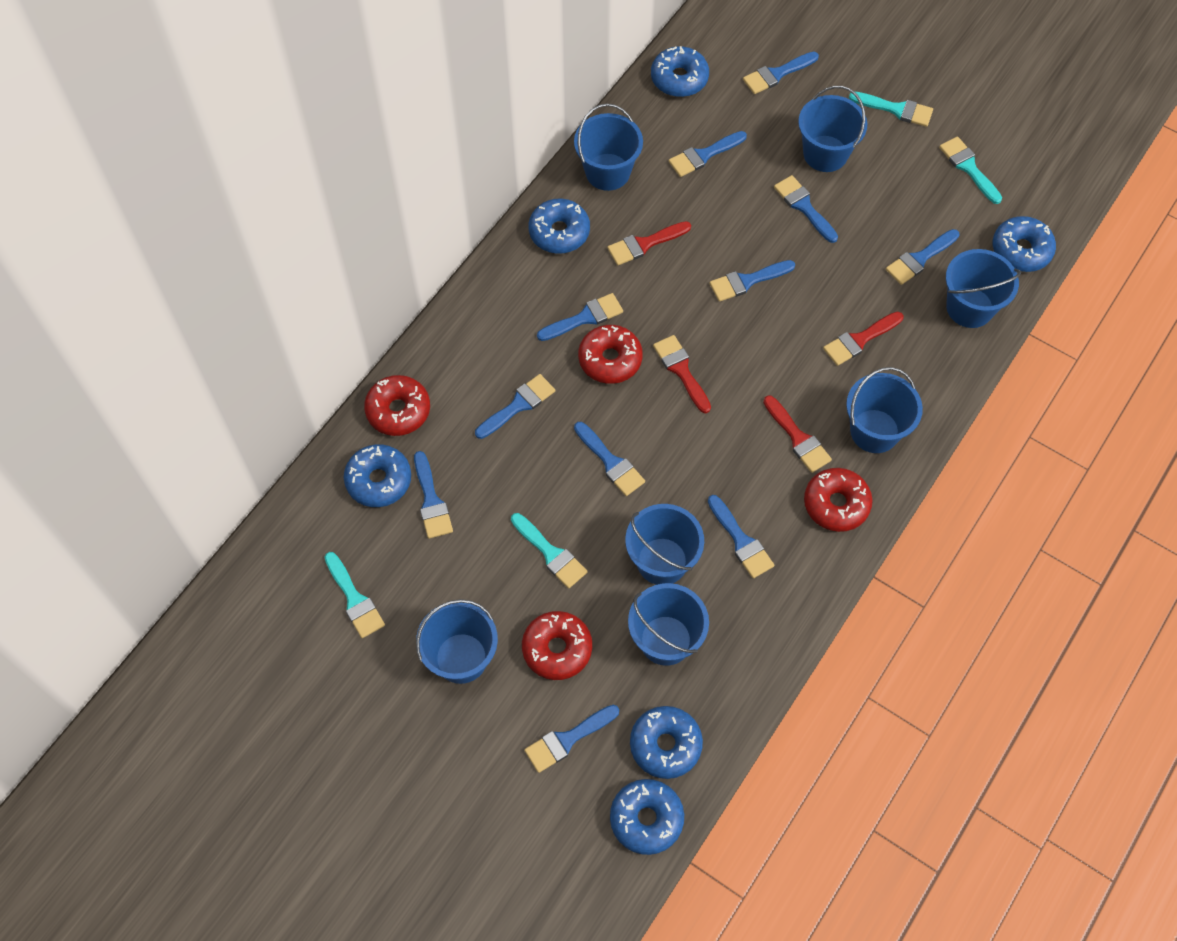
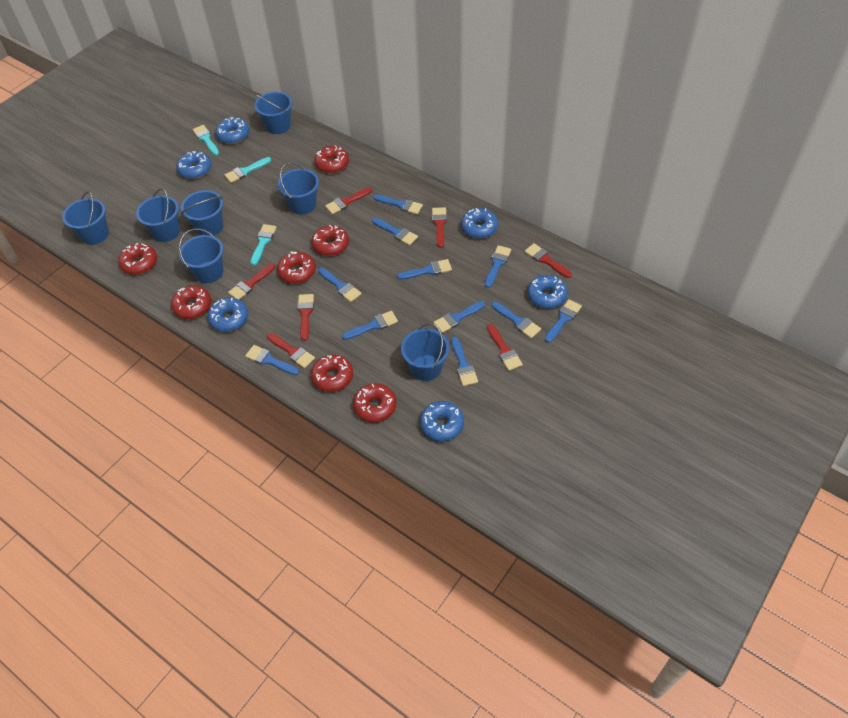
red brush: [607,221,691,265] [653,335,711,413] [763,395,832,473] [823,311,903,366] = 4 -> [228,264,275,300] [267,333,315,368] [297,294,314,341] [325,187,372,214] [432,207,447,248] [487,324,523,371] [525,243,572,278] = 7
red donut: [364,375,430,436] [522,611,592,680] [578,325,643,384] [804,468,873,532] = 4 -> [118,243,157,275] [171,285,211,319] [277,252,316,284] [311,225,349,256] [311,354,353,392] [314,146,349,173] [353,383,397,423] = 7
turquoise brush: [325,552,385,638] [511,513,587,588] [849,92,933,127] [939,136,1002,204] = 4 -> [192,125,219,155] [225,157,271,183] [250,224,277,265] = 3

